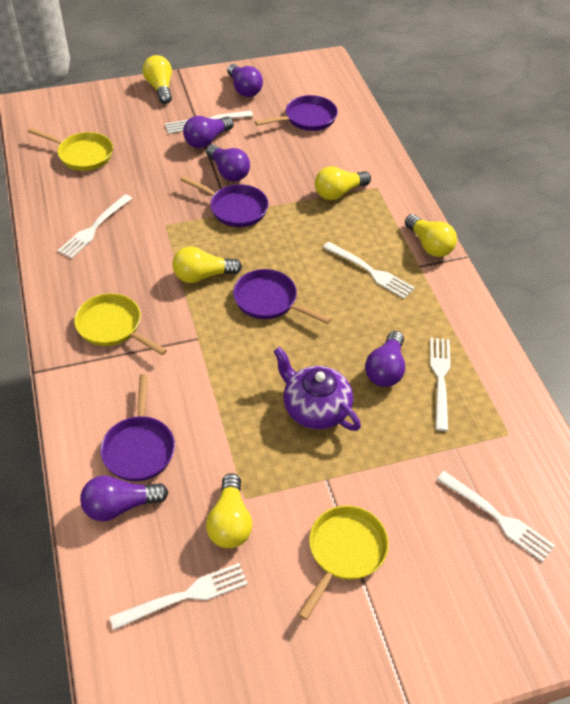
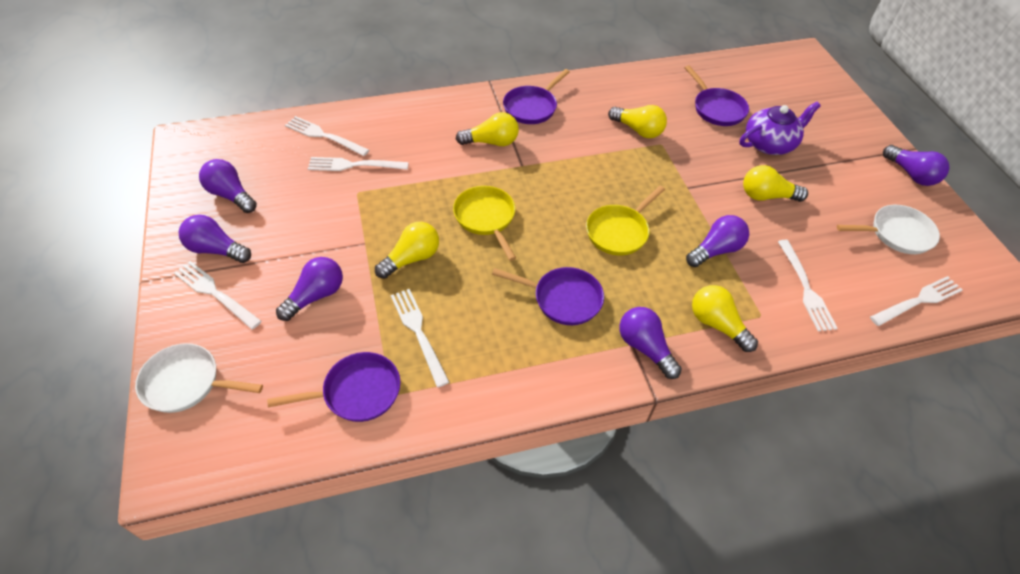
purple light bulb: [80,475,168,521] [183,116,234,148] [206,144,250,181] [227,64,263,97] [365,331,405,387] = 5 -> [179,215,251,263] [199,159,257,213] [276,257,343,321] [620,307,682,379] [686,215,749,267] [883,145,949,186] = 6
white pan: none = 0 -> [135,343,263,413] [837,205,940,254] = 2
yellow pan: [28,128,113,171] [74,293,167,355] [298,505,389,620] = 3 -> [453,186,516,261] [586,186,665,255] = 2

